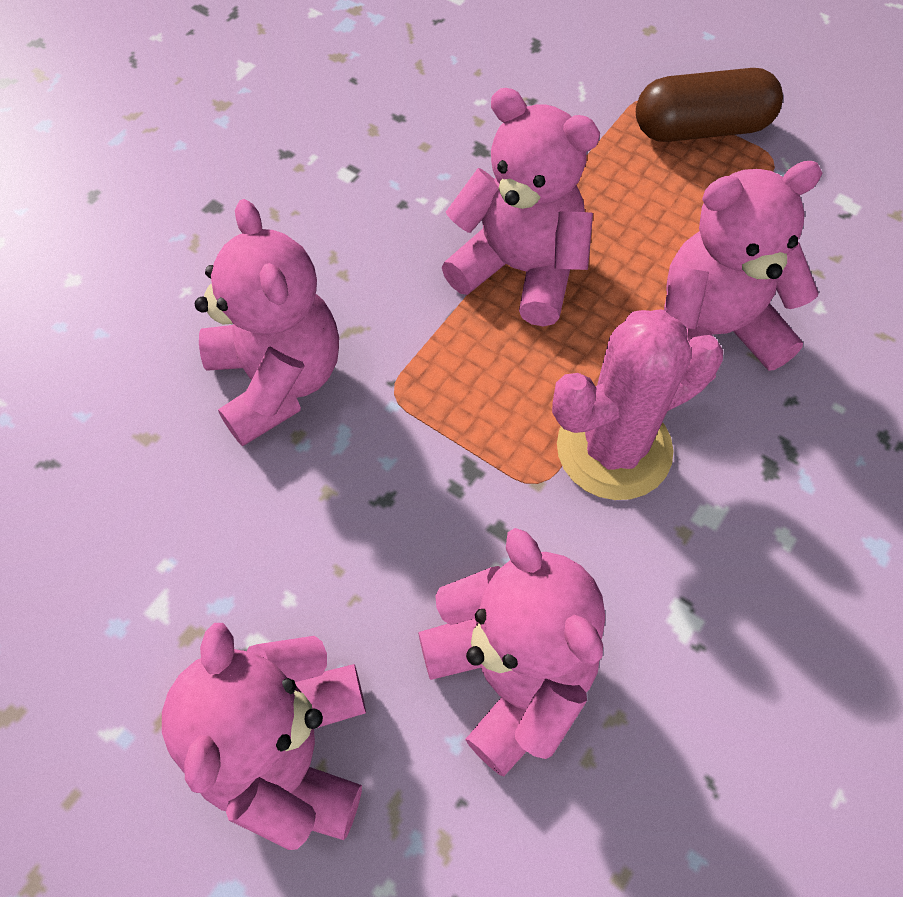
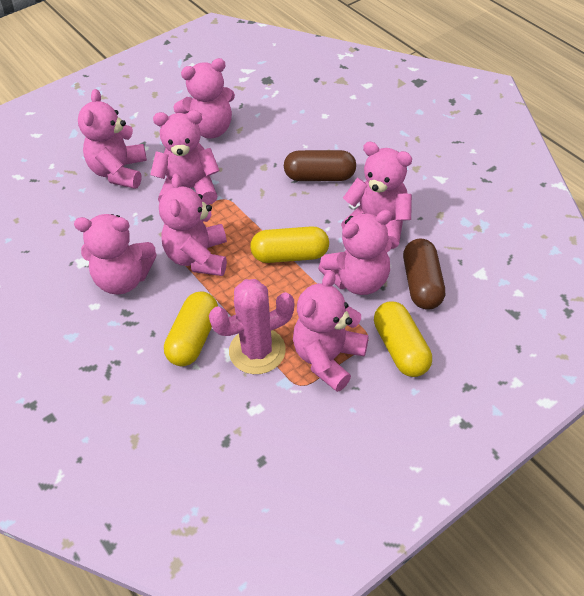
brown capsule: [636,68,783,142] = 1 -> [284,150,356,181] [403,239,445,310] = 2
pink teddy bear: [162,623,366,850] [195,199,339,446] [418,528,605,776] [442,88,600,326] [664,161,822,380] = 5 -> [74,214,157,294] [78,89,147,189] [150,110,220,205] [159,173,227,276] [173,58,235,138] [293,271,369,392] [318,210,392,295] [341,142,412,249] = 8
yellow capsule: none = 0 -> [164,291,218,366] [250,226,329,263] [374,301,432,377] = 3

